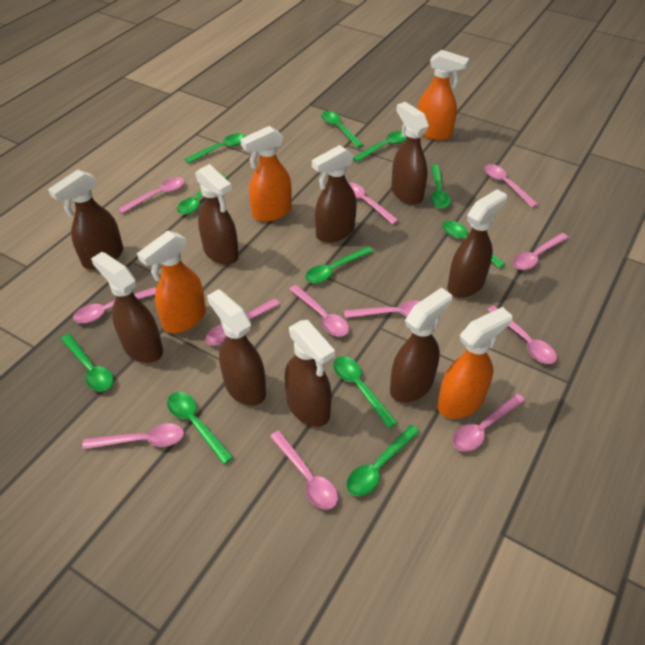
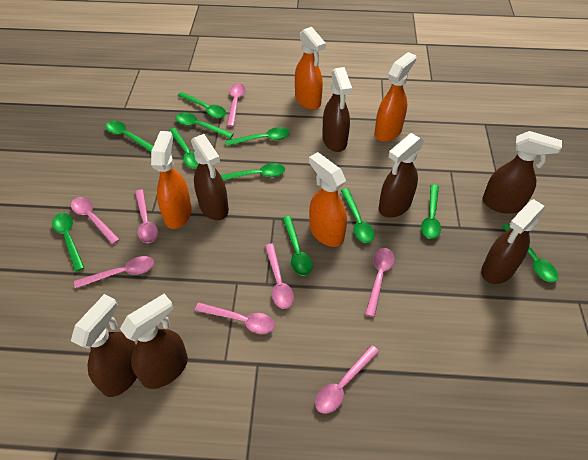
brown spray bottle: [48,170,123,269] [91,252,163,363] [195,164,239,265] [207,289,266,406] [284,320,335,427] [312,145,357,243] [390,288,452,403] [391,102,429,205] [447,189,507,298] = 9 -> [71,294,137,397] [120,294,188,389] [191,134,229,220] [322,67,352,152] [379,133,424,218] [481,199,546,284] [482,131,562,214] = 7
pink spoon: [73,287,156,323] [82,423,184,449] [118,177,185,214] [206,298,280,345] [270,430,338,510] [289,285,349,337] [344,301,420,318] [349,183,399,224] [453,393,525,452] [484,164,538,208] [487,306,557,364] [513,233,569,270] = 12 -> [71,197,120,245] [74,256,154,289] [135,189,158,243] [195,303,275,334] [227,83,245,127] [265,244,294,309] [315,345,379,414] [365,248,395,317] = 8

